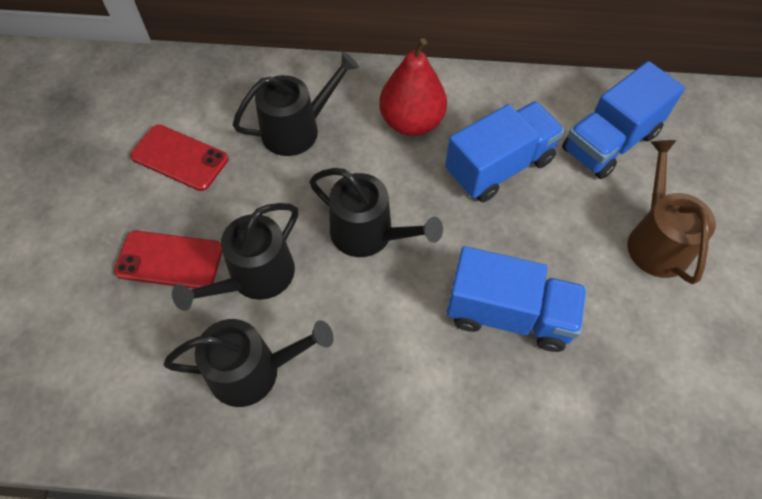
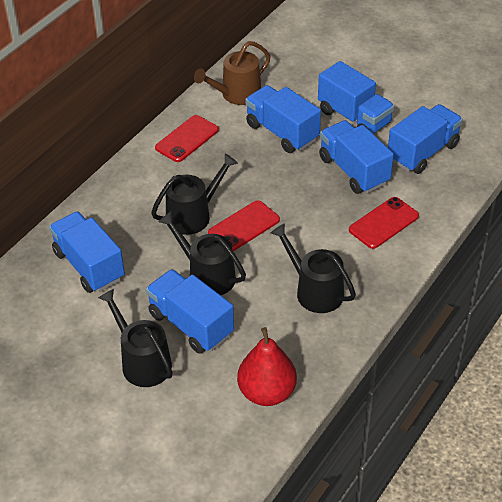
blue truck: [445,101,565,202] [447,246,587,352] [562,61,685,179] = 3 -> [49,211,125,293] [146,269,234,354] [245,85,321,153] [318,61,394,134] [319,120,394,194] [388,104,463,174] = 6
red phone: [114,231,222,289] [130,124,228,191] = 2 -> [155,115,219,162] [208,200,280,251] [349,197,419,249] = 3

